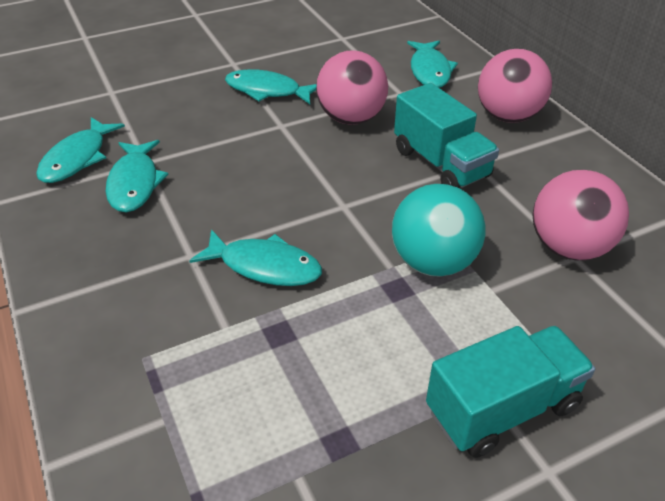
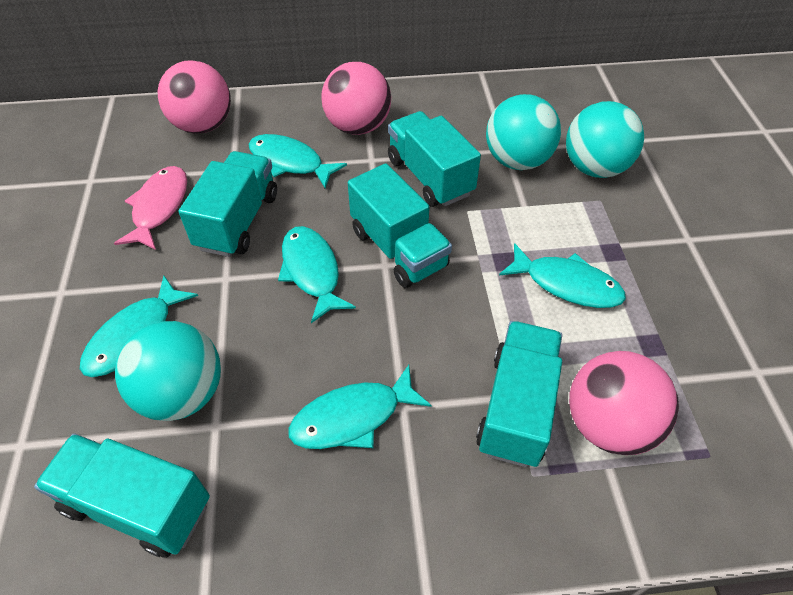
pink fish: none = 0 -> [114,166,187,250] = 1
turquoise ball: [392,184,486,277] = 1 -> [115,321,221,421] [486,94,561,170] [566,101,644,178] = 3
turquoise truck: [394,83,499,189] [426,326,595,458] = 2 -> [34,434,210,558] [178,151,277,257] [348,163,452,288] [388,111,481,207] [476,321,562,467] = 5

